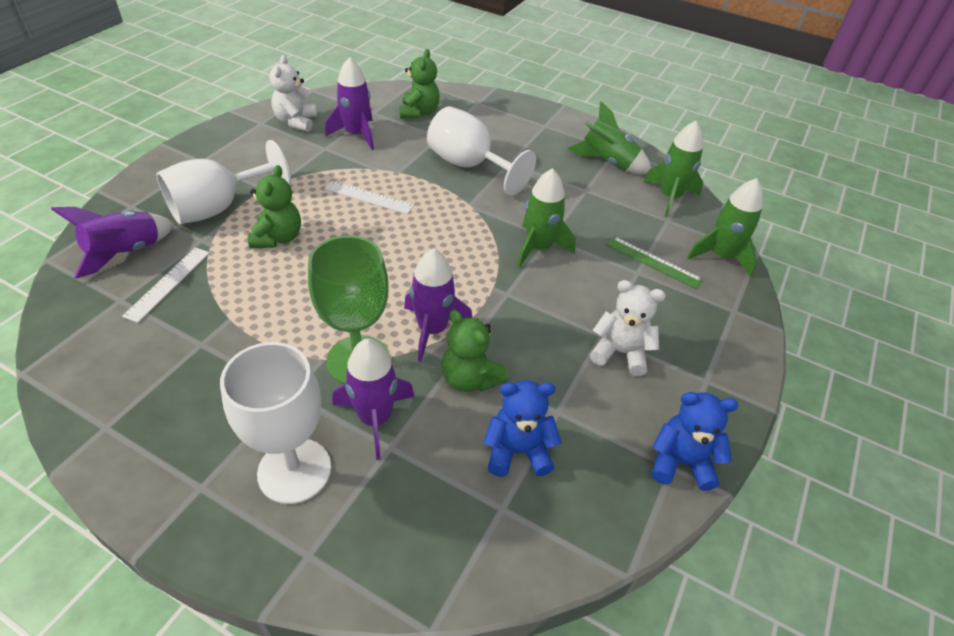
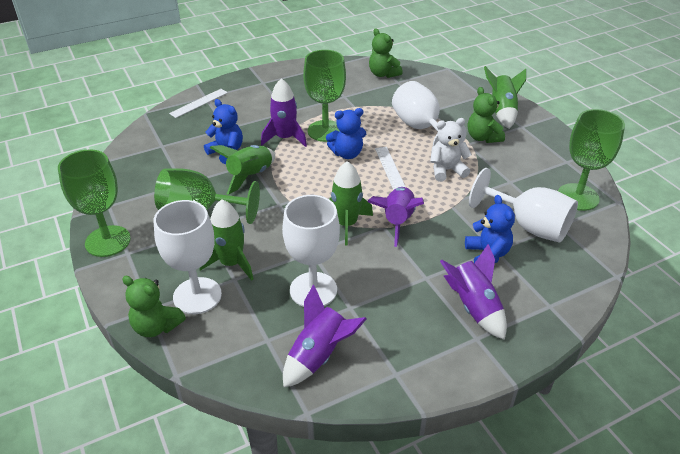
blue teddy bear: [484,380,561,477] [652,392,738,491] = 2 -> [204,99,243,164] [326,108,366,159] [465,195,515,263] = 3
green goblet: [308,236,390,384] = 1 -> [58,149,131,257] [154,168,260,224] [303,50,346,142] [558,109,625,211] = 4
green ruler: [607,236,703,289] = 1 -> none = 0
white goblet: [157,140,291,224] [220,342,331,504] [427,106,536,196] = 3 -> [154,200,222,314] [282,195,340,307] [392,81,467,146] [469,168,578,243] = 4
white teddy bear: [269,55,317,132] [590,280,666,376] = 2 -> [430,118,472,182] = 1

